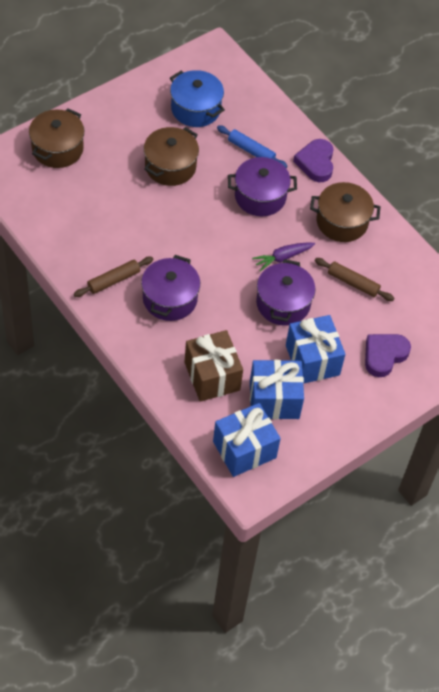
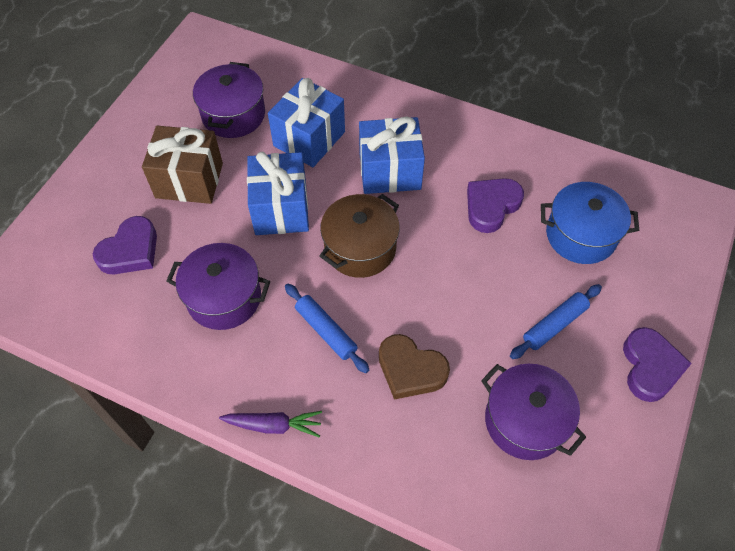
blue rolling pin: [217,125,287,168] = 1 -> [285,284,369,373] [510,284,602,359] = 2
brown heart: none = 0 -> [379,334,450,400] = 1
brown pot: [29,108,84,168] [144,127,199,186] [310,182,381,242] = 3 -> [320,194,400,278] = 1
brown rolling pin: [74,257,153,297] [315,258,394,301] = 2 -> none = 0
purple heart: [293,139,334,182] [365,334,411,377] = 2 -> [93,216,157,274] [467,178,524,233] [623,327,692,402] = 3

